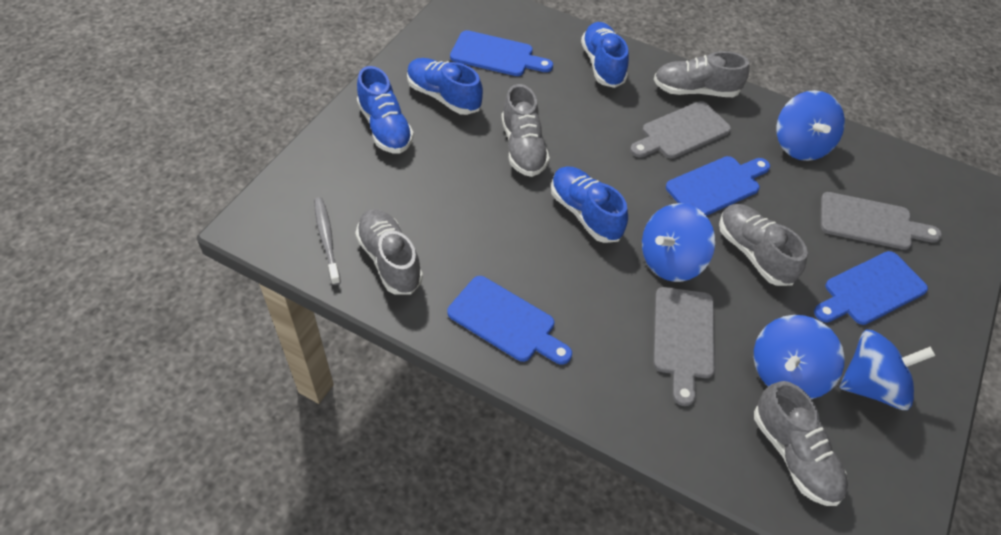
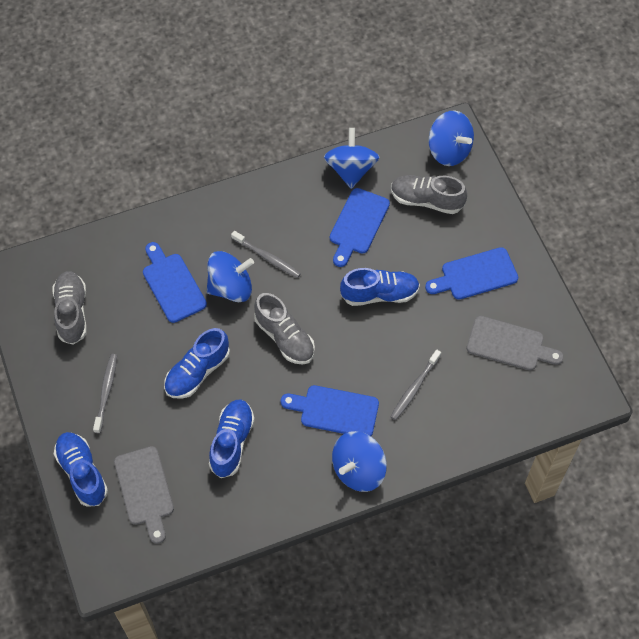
grey cutting board: [630,101,731,159] [653,287,715,406] [821,192,942,250] = 3 -> [114,446,174,544] [467,316,564,370] = 2
grey shoe: [355,209,423,295] [501,84,550,177] [654,51,750,97] [719,204,808,286] [754,381,848,506] = 5 -> [53,271,87,345] [254,293,315,364] [391,175,467,214] = 3
grey toothbrush: [314,197,341,285] = 1 -> [93,354,117,433] [231,231,301,278] [390,349,441,420] = 3

